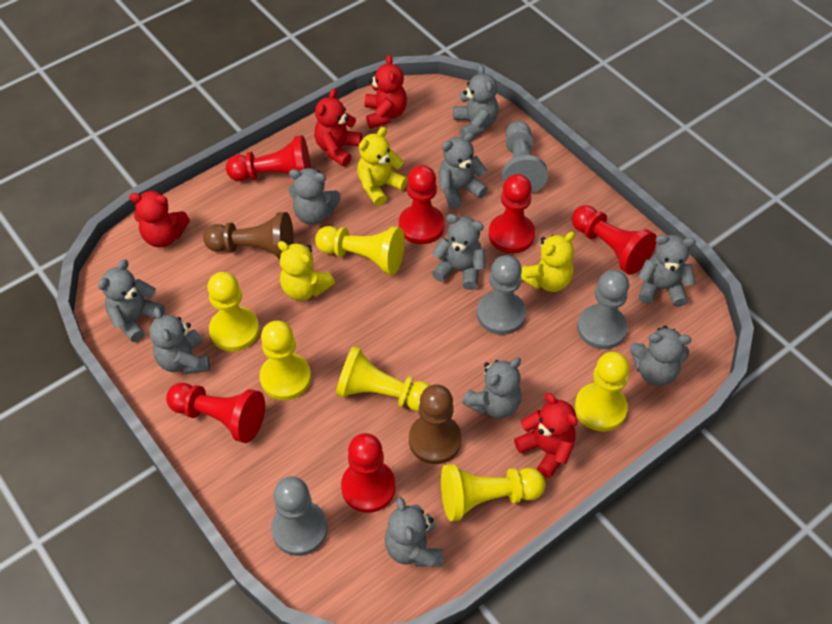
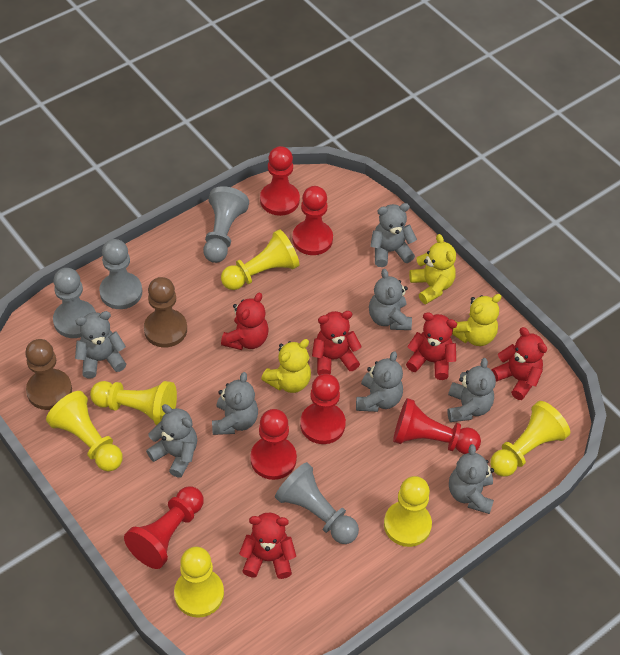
grey teddy bear: [98,259,165,342] [149,307,210,374] [288,168,340,225] [385,497,443,567] [432,214,485,290] [439,132,488,209] [453,64,499,137] [462,358,521,419] [629,326,691,386] [638,235,696,307] = 10 -> [75,311,126,378] [146,404,197,478] [212,372,258,435] [356,351,403,412] [369,269,412,330] [370,203,417,267] [447,358,496,422] [449,444,494,514] = 8
red teddy bear: [129,190,190,247] [314,89,362,166] [364,55,407,128] [514,393,578,478] = 4 -> [221,293,269,350] [239,512,296,579] [312,311,362,375] [406,312,457,380] [491,327,547,400] = 5

